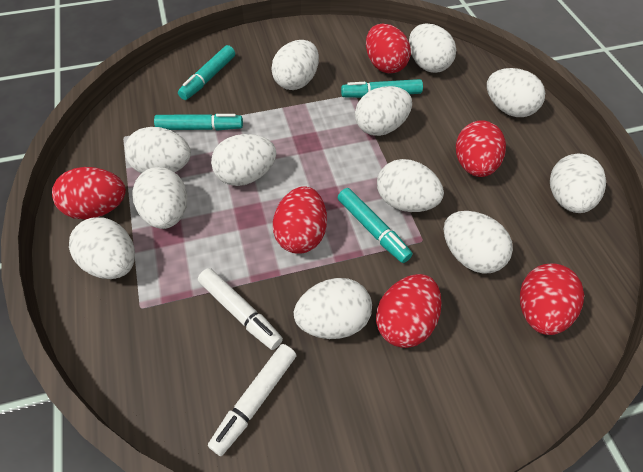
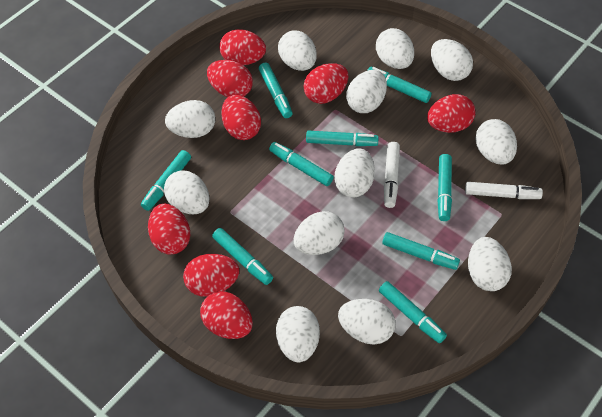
red egg: [52,167,126,219] [273,186,327,253] [366,24,411,73] [376,274,442,348] [456,121,506,177] [520,263,584,335] = 6 -> [148,204,190,255] [183,254,239,297] [200,291,253,339] [207,60,253,97] [219,29,266,65] [221,95,261,140] [303,63,348,104] [427,94,476,133] = 8
turquoise marker: [154,114,243,131] [178,45,235,100] [338,188,413,263] [341,79,423,98] = 4 -> [141,150,191,211] [212,228,273,285] [259,62,293,118] [269,142,334,186] [306,131,379,146] [367,67,431,103] [379,281,447,343] [382,232,460,270] [437,154,452,221] = 9

